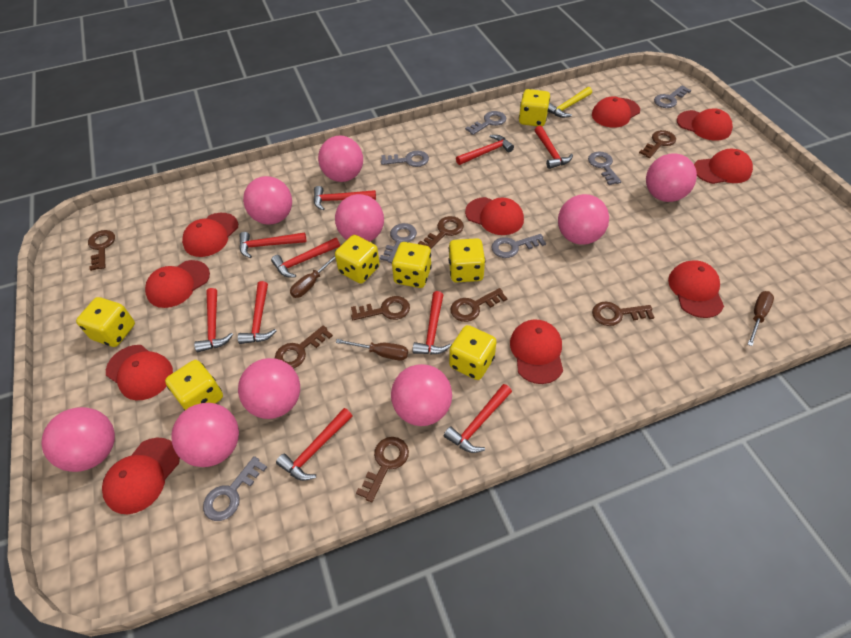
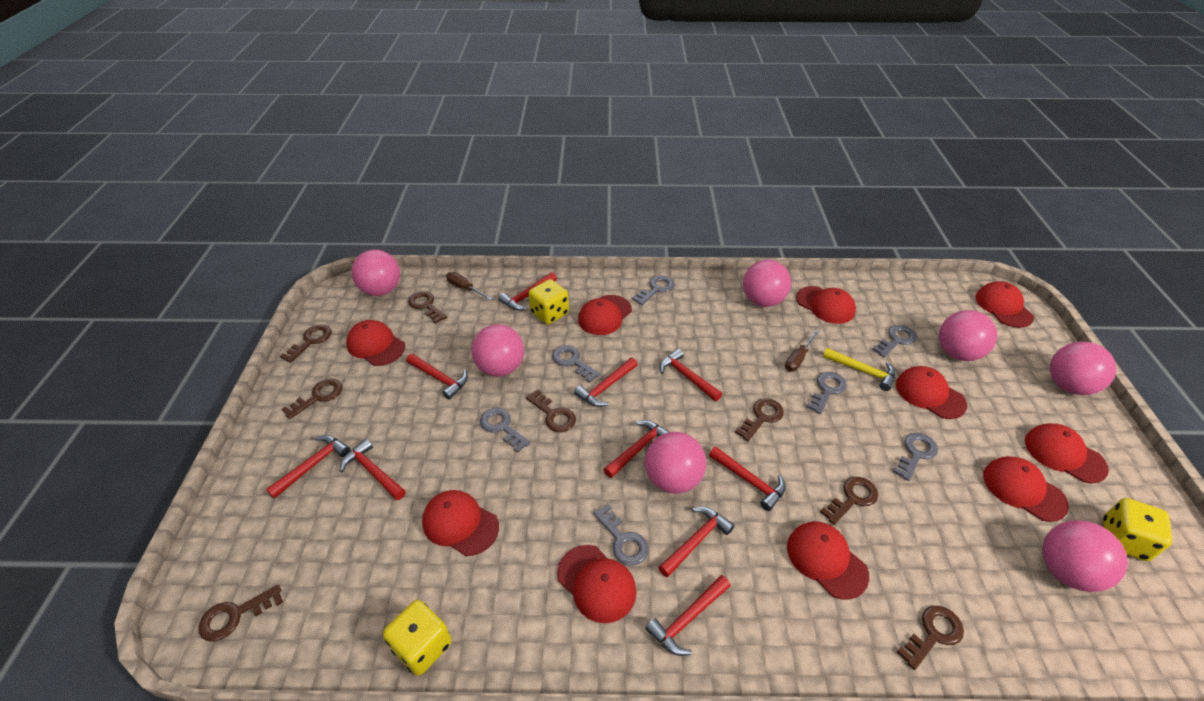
brown screwdriver: [290,255,335,298] [336,339,408,360] [748,291,774,346] = 3 -> [446,272,492,300] [785,330,819,372] = 2
pink ball: [41,407,115,472] [171,403,239,467] [238,358,300,419] [243,176,292,225] [318,136,363,182] [335,194,384,242] [391,364,452,426] [558,194,609,245] [646,153,697,202] = 9 -> [352,250,400,296] [471,324,524,377] [645,432,706,494] [743,260,791,307] [939,310,997,361] [1042,520,1128,592] [1050,342,1117,395] = 7
yellow dice: [76,297,135,347] [165,360,223,411] [335,235,380,284] [392,242,432,288] [449,238,485,282] [449,325,497,380] [519,89,550,127] = 7 -> [383,600,452,676] [528,279,569,324] [1103,498,1173,561] = 3

